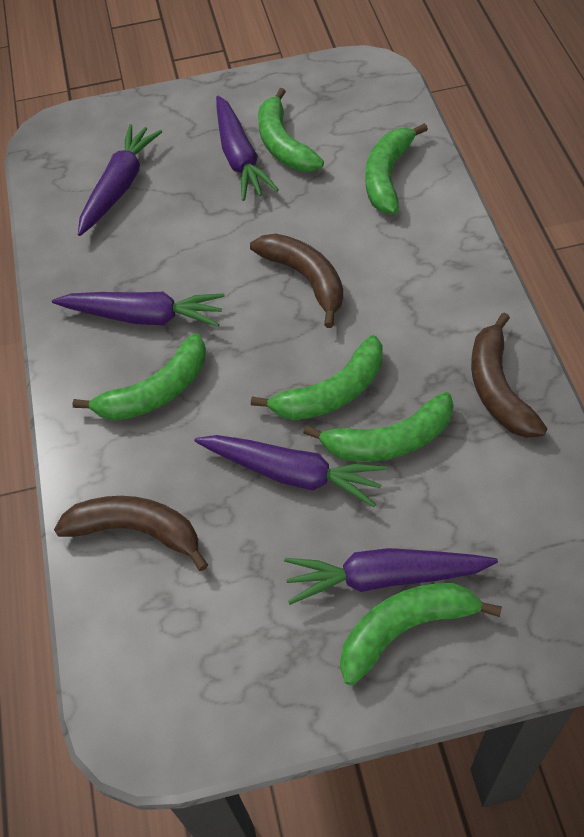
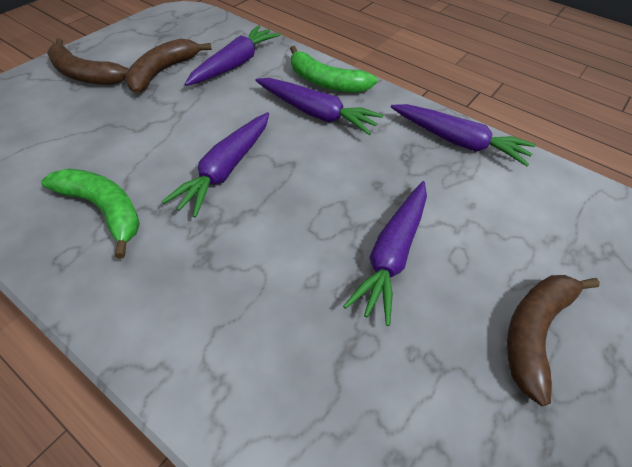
green banana: [72,333,206,421] [251,335,383,420] [258,88,324,172] [303,392,454,462] [340,583,502,686] [365,123,428,214] = 6 -> [41,169,140,259] [290,46,378,93] = 2

